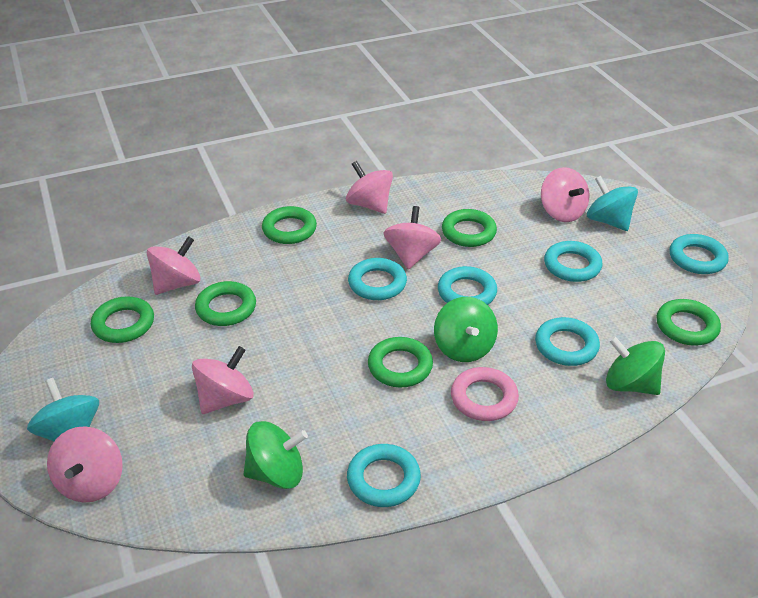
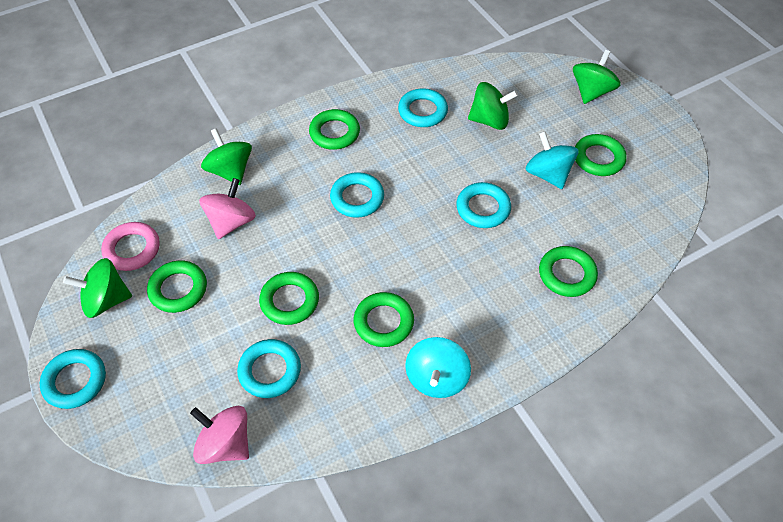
green spinning top: [244,421,308,489] [434,297,498,362] [606,336,665,395] = 3 -> [63,258,132,318] [201,128,252,185] [468,82,518,130] [573,50,621,104] = 4
pink spinning top: [47,426,123,503] [147,236,201,295] [192,346,254,414] [346,161,393,214] [384,206,441,270] [541,167,589,222] = 6 -> [190,406,249,464] [199,178,256,239] = 2
turquoise ring: [347,444,421,507] [348,258,407,300] [438,266,497,305] [535,317,600,366] [544,241,602,282] [670,234,729,274] = 6 -> [40,349,106,409] [237,339,301,398] [330,172,384,218] [398,88,448,127] [456,182,511,228] = 5

